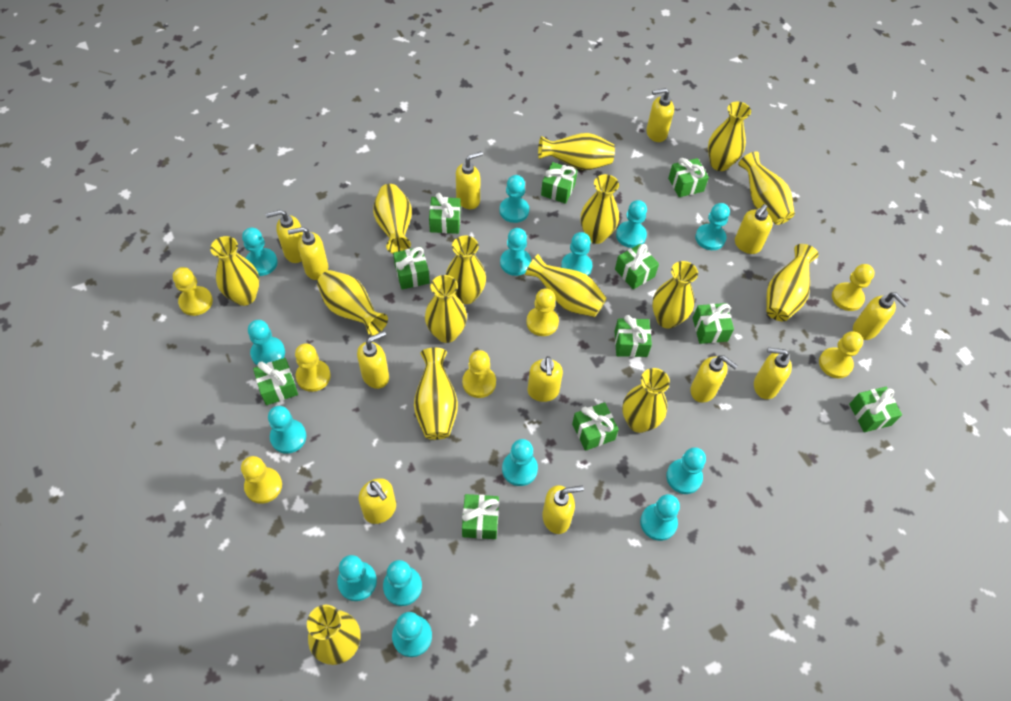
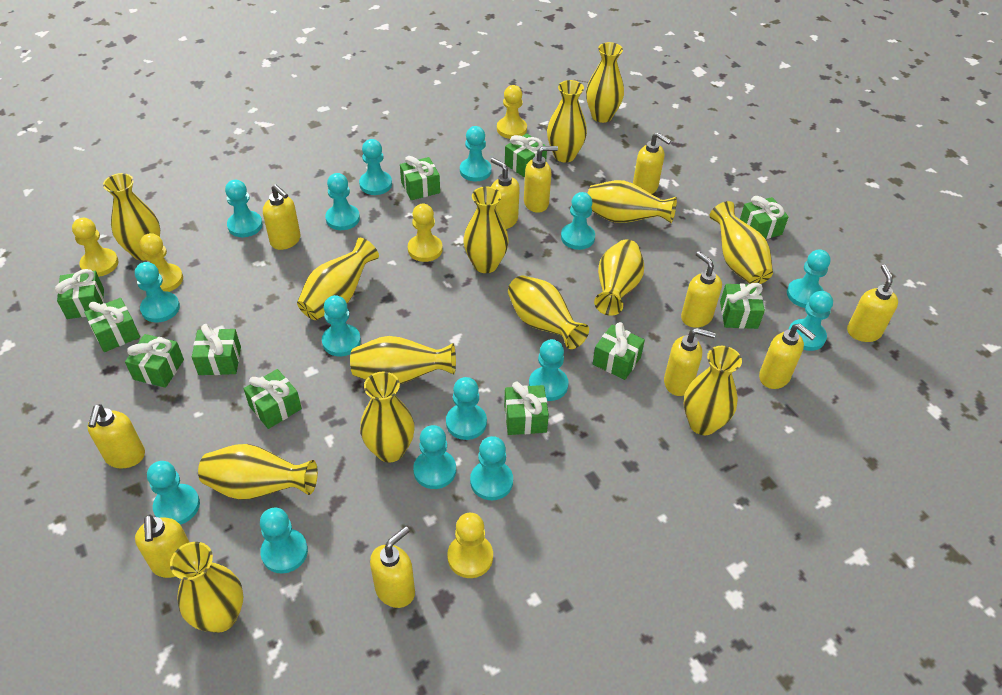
turquoise pawn: [242,228,278,276] [248,320,285,366] [268,406,306,454] [337,555,377,601] [383,560,422,606] [392,612,432,657] [499,175,529,223] [500,228,531,276] [502,439,538,486] [561,232,592,276] [616,200,647,248] [640,494,680,541] [666,447,706,494] [695,203,730,250] = 14 -> [135,262,180,322] [147,461,200,525] [225,180,263,237] [260,508,308,574] [322,295,361,356] [325,173,360,230] [359,139,392,195] [413,425,456,489] [446,377,487,440] [460,126,492,182] [470,436,513,500] [529,339,569,401] [561,192,595,250] [787,249,830,308] [788,291,833,351] = 15
yellow pawn: [173,267,213,316] [241,456,282,504] [295,343,331,392] [462,350,496,398] [526,289,559,336] [819,331,863,378] [832,264,875,311] = 7 -> [72,218,118,277] [139,233,183,292] [408,204,443,262] [447,513,493,578] [497,85,527,139] = 5
yellow soap dispenser: [266,210,303,263] [288,227,328,280] [357,331,389,389] [359,478,396,524] [456,151,483,209] [527,356,563,402] [542,485,584,534] [646,88,674,142] [690,356,738,402] [735,204,773,254] [754,348,792,399] [853,292,908,340] = 12 -> [87,404,145,469] [135,514,189,578] [263,184,300,250] [370,526,415,608] [491,158,520,229] [524,146,558,213] [633,132,671,194] [664,328,716,396] [681,251,722,328] [759,324,816,389] [847,265,898,342] = 11
yellow vase: [210,236,259,306] [307,605,361,665] [317,270,388,335] [373,184,412,254] [414,347,458,440] [425,275,467,343] [446,235,486,304] [525,254,607,317] [538,133,615,170] [580,174,619,244] [622,368,670,433] [652,261,698,329] [708,102,751,171] [738,151,795,225] [766,244,819,321] = 15 -> [103,173,160,261] [170,542,243,633] [198,444,318,500] [297,238,379,320] [350,336,456,384] [360,372,415,463] [463,186,509,273] [508,275,589,349] [547,80,587,162] [586,42,624,123] [587,180,677,223] [594,239,644,316] [684,346,742,435] [709,201,773,284] = 14

